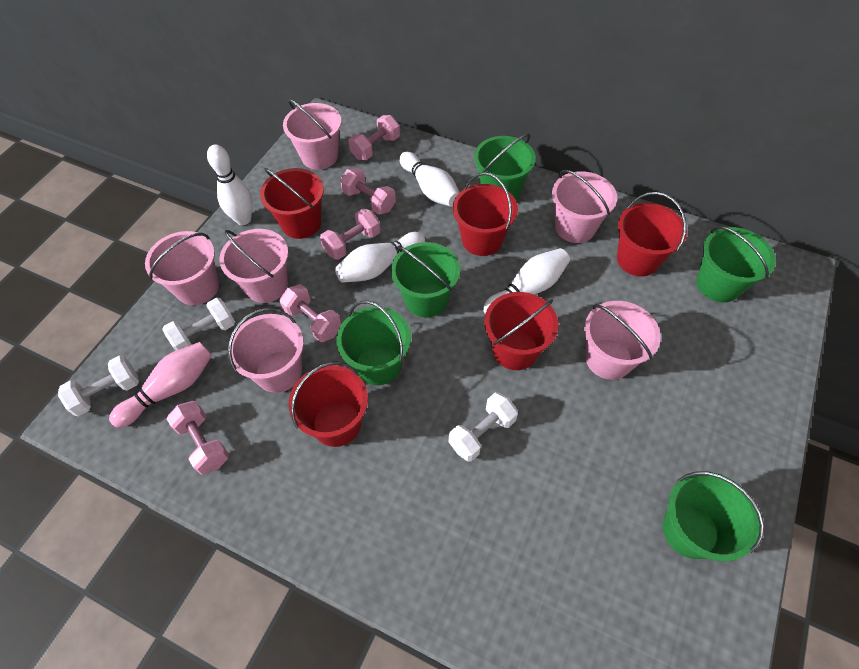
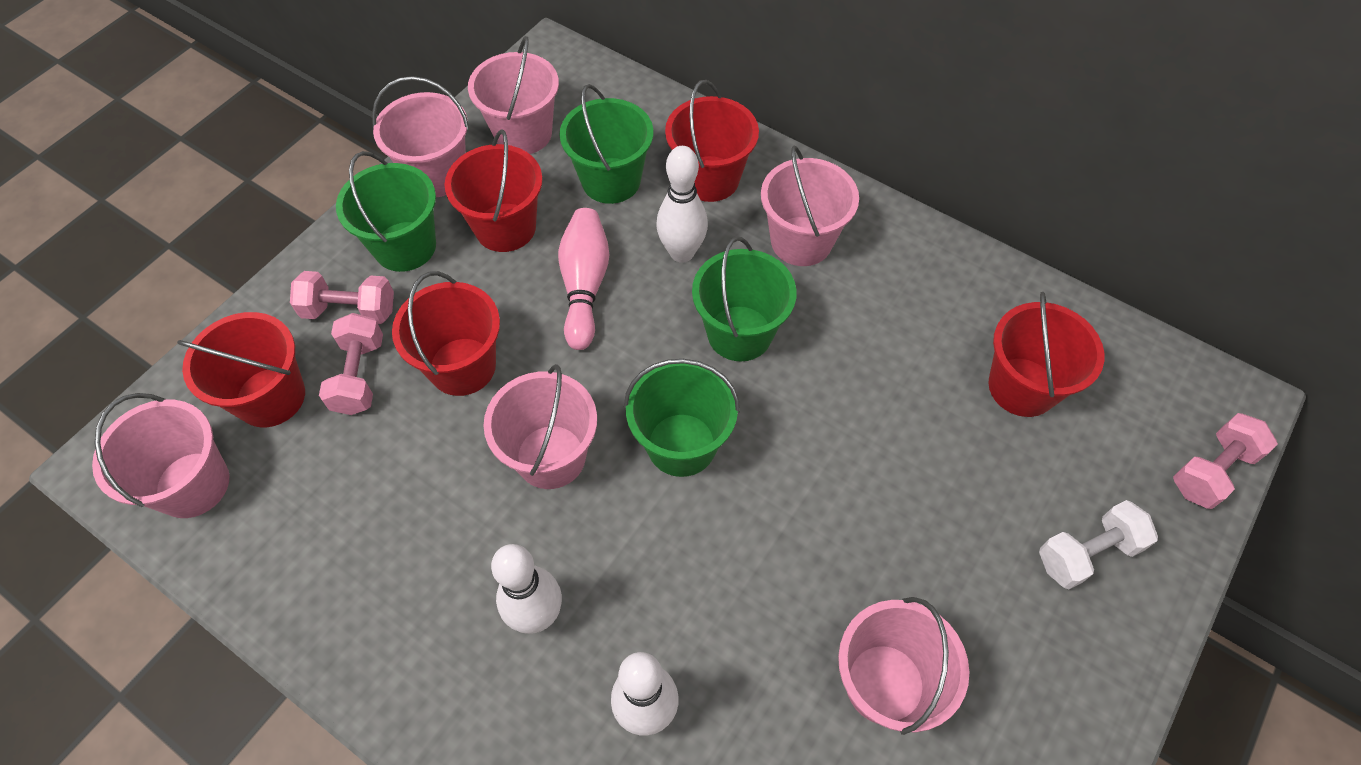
green bucket: [336,300,411,385] [391,242,460,318] [474,134,536,200] [663,471,764,562] [696,226,776,302] = 5 -> [336,151,436,272] [560,84,653,204] [624,359,740,477] [692,236,797,362] = 4
pink dumbbell: [166,401,229,475] [280,284,341,342] [320,209,381,260] [340,168,396,215] [348,115,400,160] = 5 -> [290,271,394,324] [319,313,383,415] [1173,413,1278,509] = 3
white bowling pin: [207,144,253,225] [335,232,425,283] [399,152,460,207] [483,248,570,313] = 4 -> [491,544,562,634] [611,652,679,735] [656,146,708,263] = 3
white dumbbell: [58,355,139,416] [162,297,235,351] [449,392,518,462] = 3 -> [1039,500,1158,589] = 1

